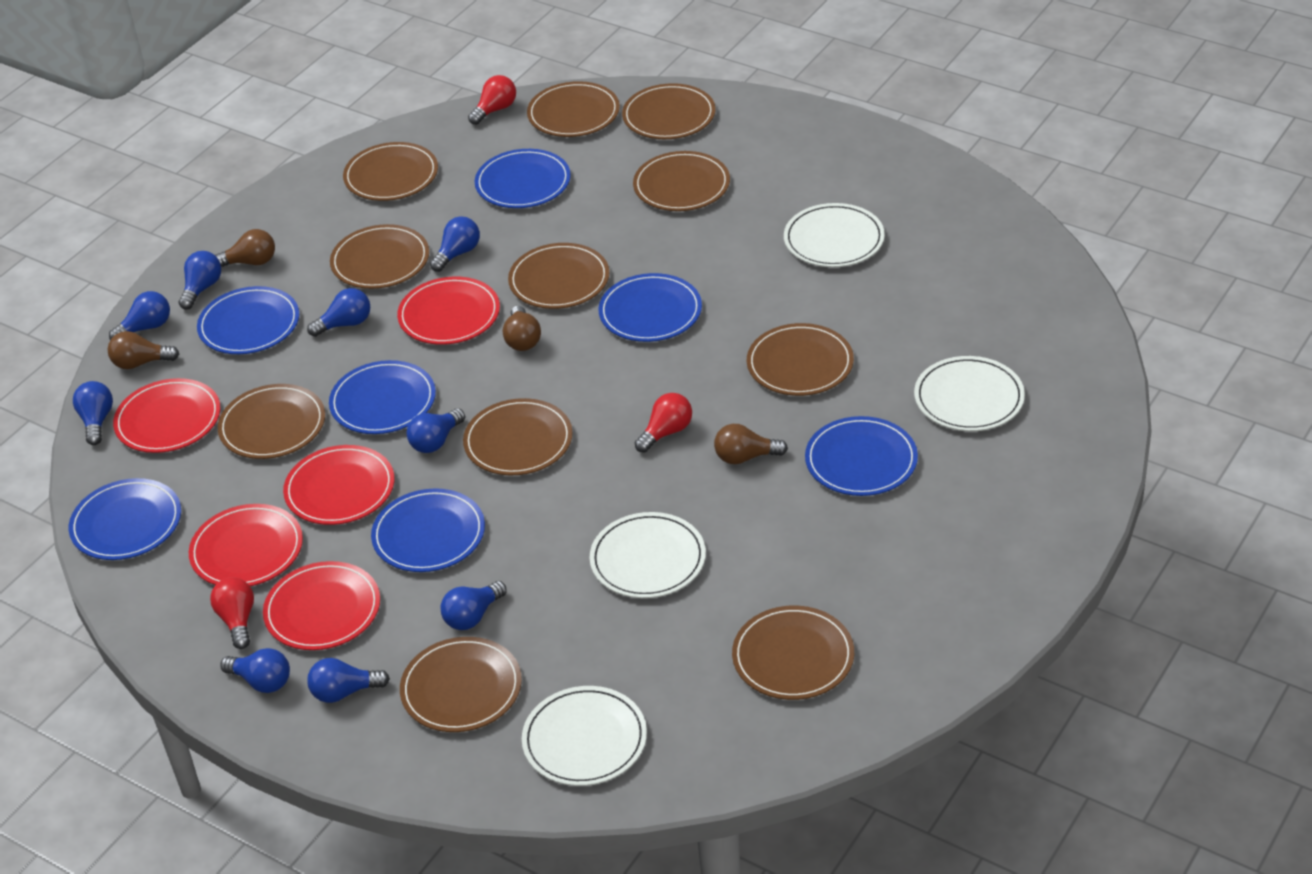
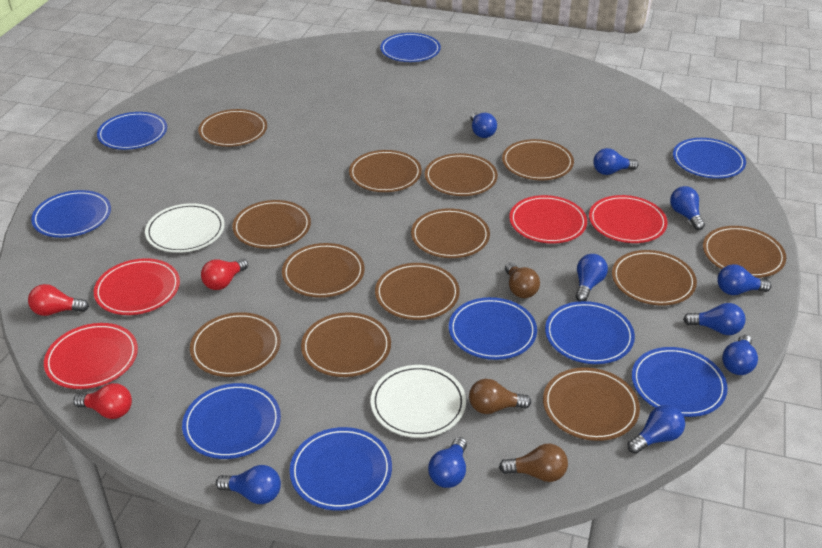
blue light bulb: [73,381,113,445] [109,291,170,340] [179,251,221,310] [220,648,290,693] [307,288,370,337] [307,658,390,703] [406,408,465,453] [430,216,480,272] [441,581,507,630] = 9 -> [216,465,281,504] [428,437,467,488] [471,112,497,138] [575,254,608,301] [593,148,639,175] [628,405,685,454] [670,186,705,230] [683,303,746,335] [717,264,772,295] [722,335,758,375] = 10
blue plate: [69,478,181,560] [197,286,299,354] [329,360,436,434] [371,488,485,572] [475,149,571,208] [599,273,702,342] [805,416,918,496] = 7 -> [31,190,111,238] [97,112,167,150] [182,383,281,459] [290,427,392,511] [380,33,441,62] [449,297,537,360] [545,301,635,364] [632,347,728,417] [673,138,746,179] = 9
brown light bulb: [108,331,179,369] [215,229,275,267] [503,306,541,351] [714,424,788,464] = 4 -> [469,379,531,414] [499,444,568,482] [505,262,540,298] = 3
brown plate: [217,384,325,459] [330,224,429,289] [343,142,438,201] [400,637,522,732] [463,398,573,475] [508,243,609,309] [527,81,620,137] [622,83,715,139] [633,151,730,211] [732,606,854,700] [747,323,854,396] = 11 -> [190,312,281,377] [198,109,267,147] [232,200,311,249] [282,243,365,298] [301,312,391,377] [349,150,422,192] [375,263,460,320] [411,208,490,258] [425,153,498,196] [502,139,574,180] [543,367,640,441] [612,250,697,305] [703,226,786,278] = 13
red plate: [113,378,220,453] [189,504,303,586] [263,561,380,650] [283,445,394,525] [397,277,500,345] = 5 -> [44,323,138,389] [94,258,180,315] [509,195,587,243] [589,195,668,243] = 4
white plate: [522,686,647,786] [589,512,706,598] [784,203,885,267] [914,356,1025,431] = 4 -> [145,203,225,253] [371,365,466,438] = 2

